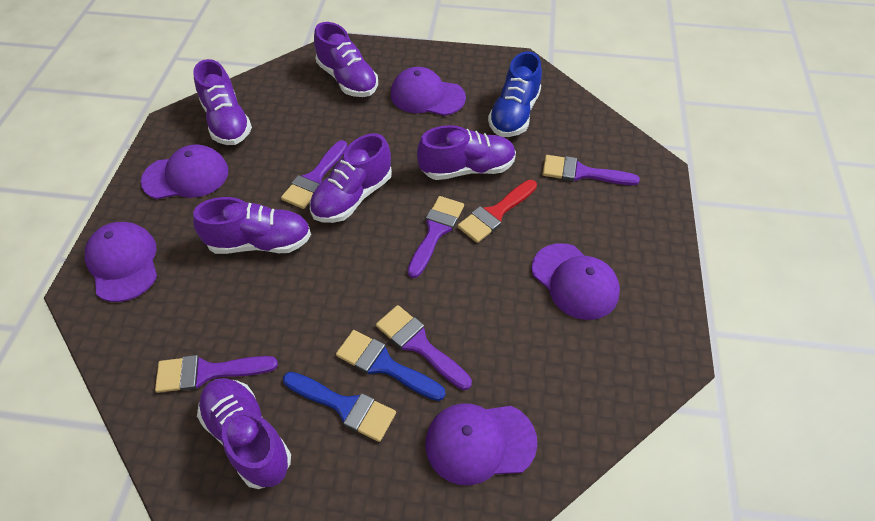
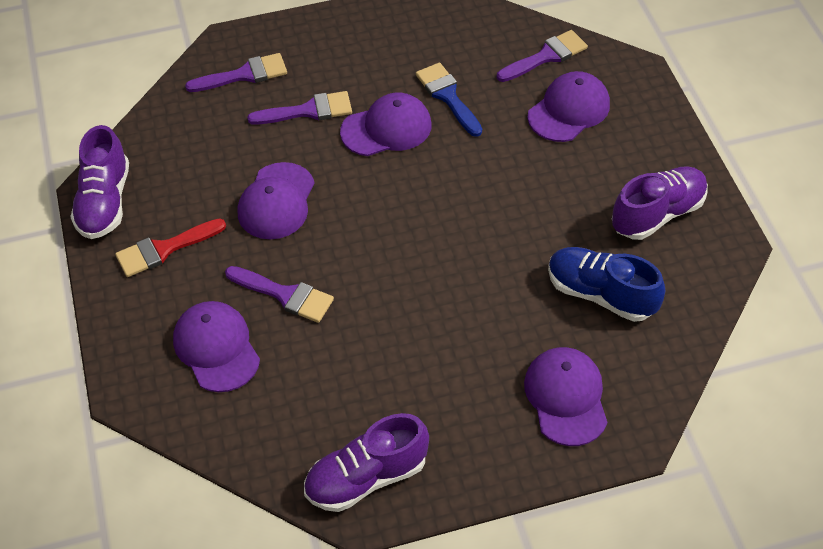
blue brush: [283,372,396,442] [336,330,445,401] = 2 -> [416,63,482,137] = 1
purple brush: [155,355,278,393] [281,140,348,209] [376,305,472,390] [407,196,464,278] [542,155,640,185] = 5 -> [185,53,287,92] [225,266,334,323] [247,91,352,125] [497,30,588,82] = 4
purple shoe: [193,59,252,145] [193,197,311,254] [197,378,291,489] [310,133,392,223] [314,22,378,97] [417,125,516,180] = 6 -> [70,125,129,239] [304,413,429,512] [612,166,708,240] = 3

